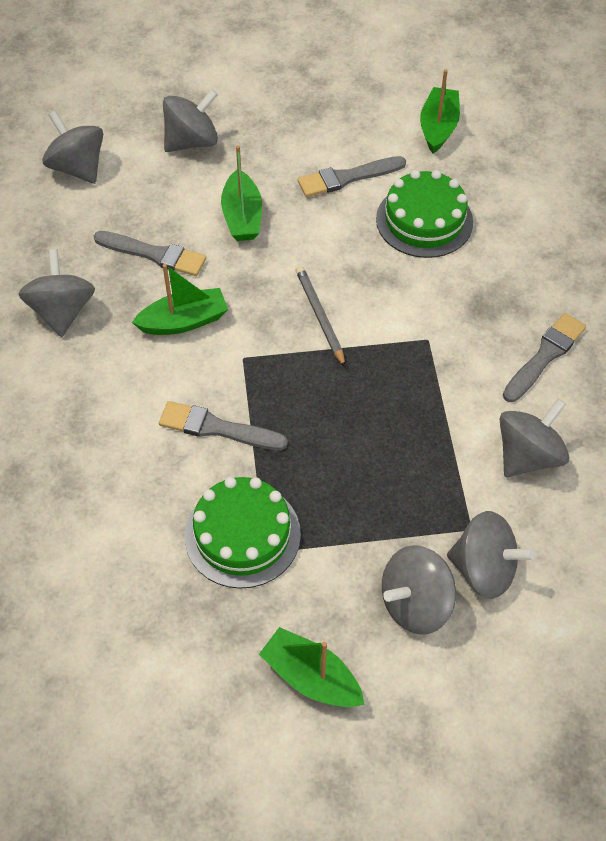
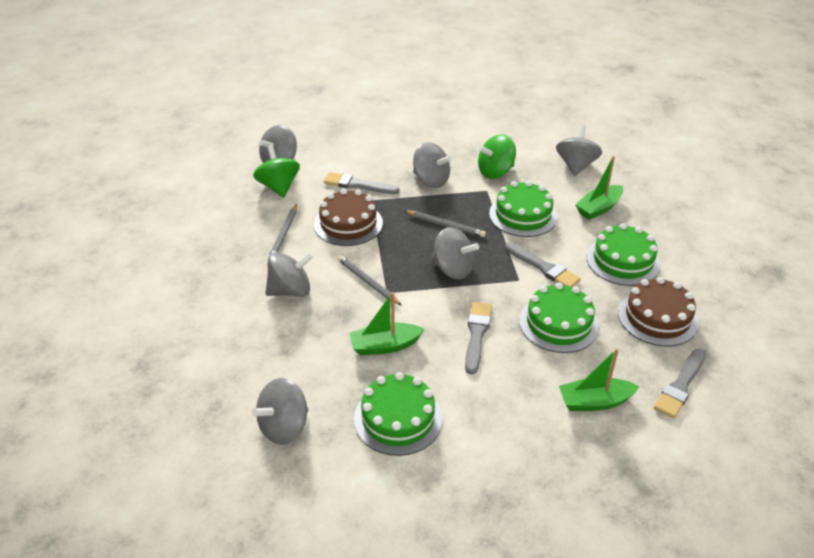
brown cake: none = 0 -> [314,189,383,246] [618,277,698,346] = 2
green boat: [132,264,228,335] [221,146,262,241] [259,627,365,707] [420,69,460,153] = 4 -> [349,292,424,355] [559,348,639,411] [575,156,623,220] = 3
green cake: [185,477,301,589] [376,170,473,258] = 2 -> [354,372,442,456] [489,181,557,237] [519,283,599,353] [586,223,661,286] = 4
green spinning top: none = 0 -> [253,145,300,198] [478,134,516,179] = 2
grey pencil: [296,266,345,367] = 1 -> [268,204,297,257] [338,255,402,306] [405,211,486,237] = 3

